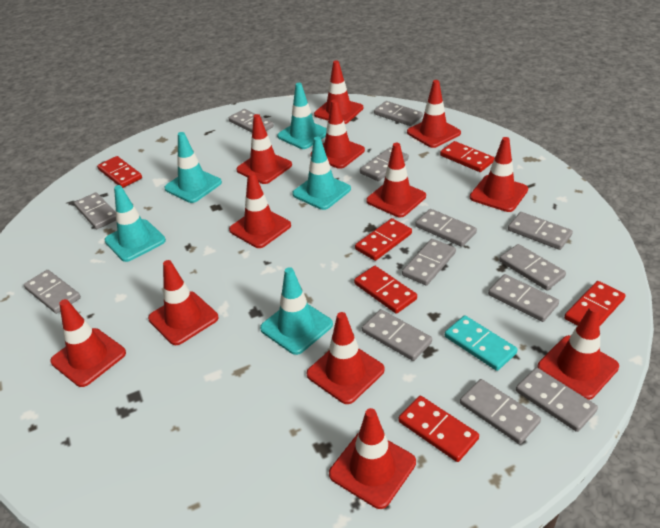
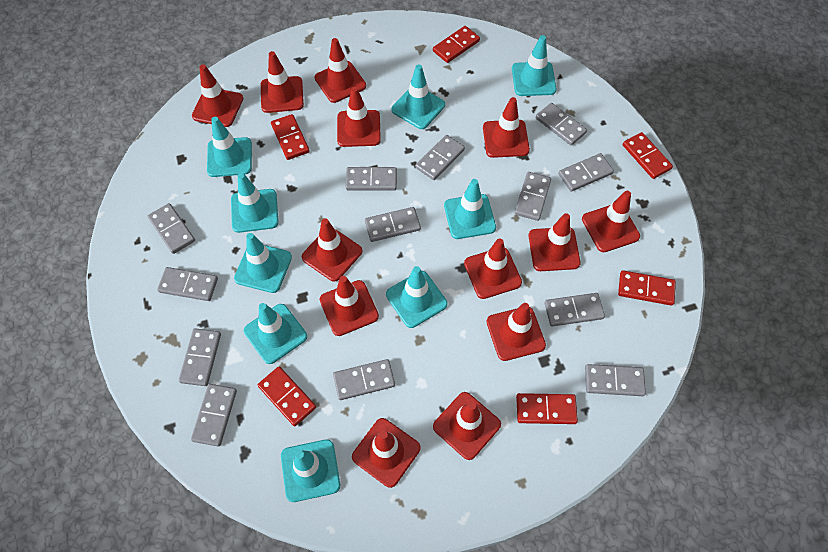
red traffic cone: [50,299,126,387] [148,260,218,345] [229,172,291,248] [236,114,292,184] [307,312,385,404] [310,100,365,169] [314,60,363,124] [329,408,416,509] [366,143,426,217] [407,80,461,148] [470,137,528,212] [537,305,619,400] = 12 -> [192,64,243,127] [261,51,304,113] [302,218,362,281] [315,38,366,103] [320,276,379,336] [337,87,381,147] [352,418,421,488] [433,392,501,460] [464,238,522,299] [483,97,530,158] [486,303,546,361] [528,213,580,271] [582,191,640,252] = 13
turquoise domino: [445,315,518,371] = 1 -> none = 0
turquoise traffic cone: [105,185,166,262] [164,132,222,203] [260,267,333,355] [277,83,327,149] [292,137,351,210] = 5 -> [207,117,252,177] [231,173,279,233] [234,233,292,293] [244,303,307,364] [281,439,340,502] [386,266,447,328] [391,64,445,129] [444,179,496,239] [512,35,557,96] = 9

